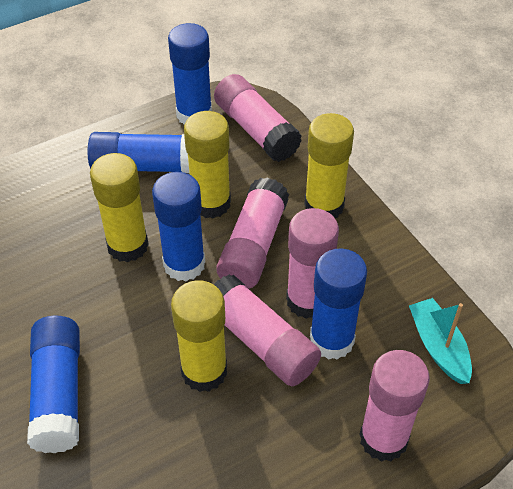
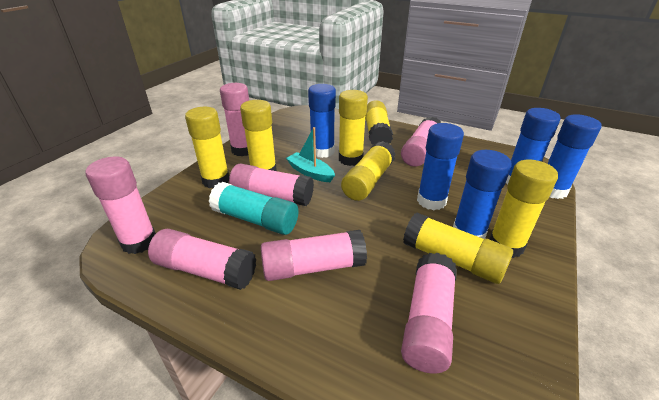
pink glue stick: [214,74,302,162] [214,274,321,386] [216,177,289,289] [286,208,339,319] [359,350,430,462] = 5 -> [85,157,156,254] [148,229,256,290] [220,83,249,156] [229,164,314,206] [261,230,367,281] [401,116,441,167] [401,253,457,373] = 7
turquoise glue stick: none = 0 -> [208,182,298,235] = 1
yellow glue stick: [90,153,149,262] [171,280,227,392] [184,111,231,219] [304,113,354,218] = 4 -> [185,107,230,188] [240,100,277,171] [339,90,368,166] [341,141,396,201] [365,101,393,145] [403,213,513,284] [489,159,558,258] = 7

